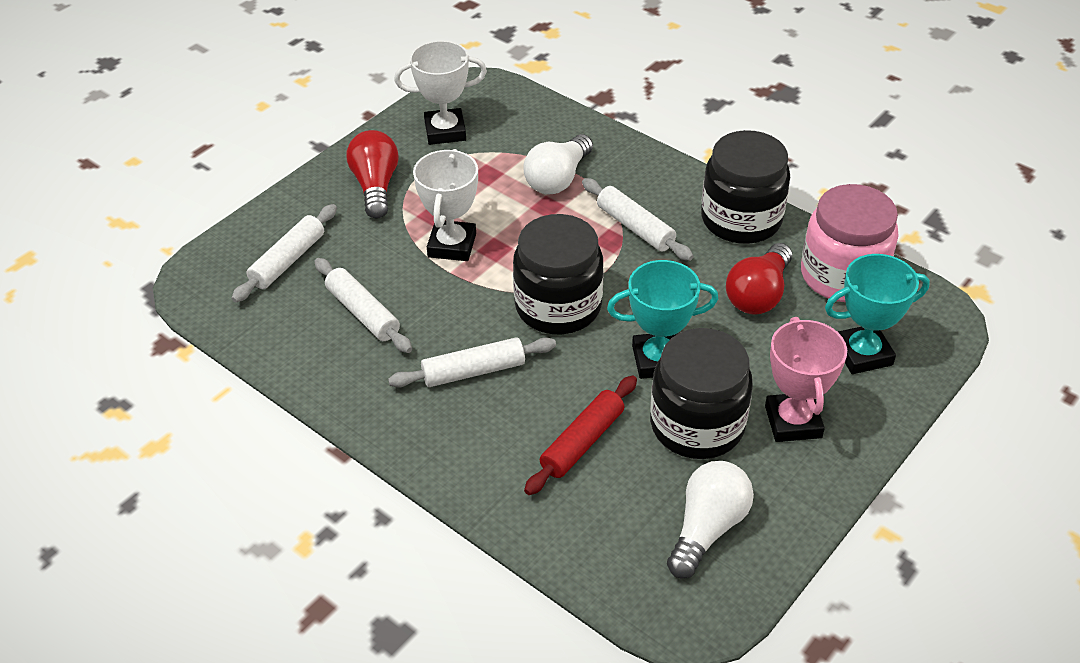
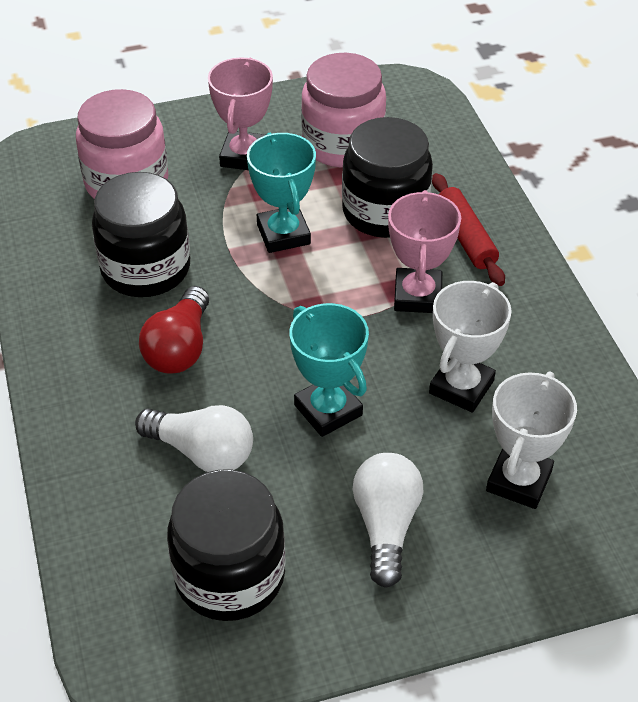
pink jar: [801,184,898,302] = 1 -> [76,89,169,199] [301,53,386,167] = 2
pink trophy: [765,317,847,442] = 1 -> [208,57,273,170] [388,190,461,313] = 2
red light bulb: [347,130,399,219] [726,243,792,315] = 2 -> [139,286,209,374] = 1
white rolling pin: [232,204,337,302] [314,258,412,353] [388,337,556,388] [582,178,693,261] = 4 -> none = 0

